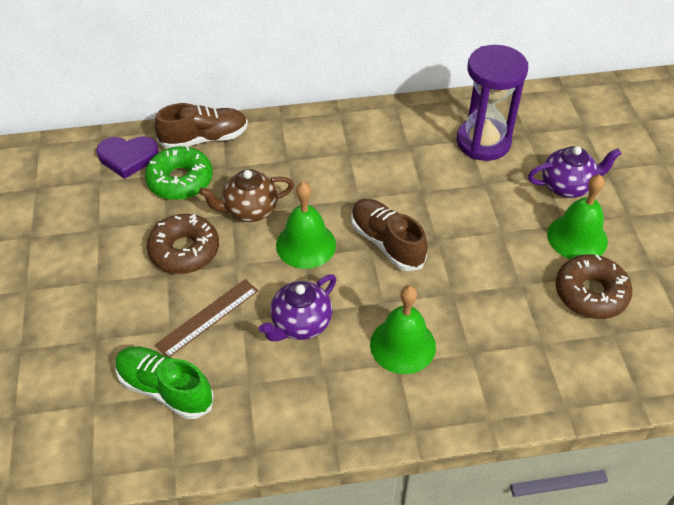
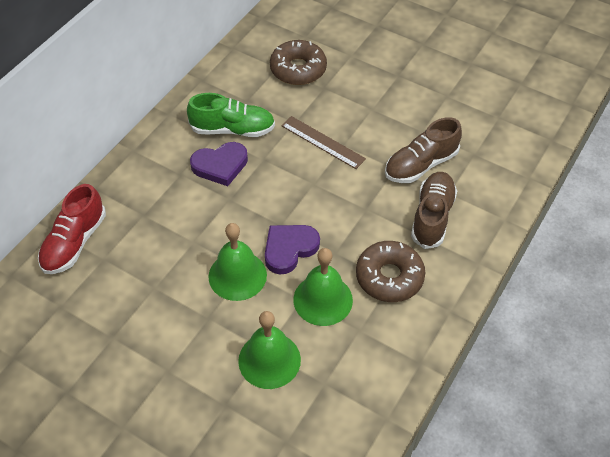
brown teapot: [199,169,294,222] = 1 -> none = 0
green donut: [145,146,213,200] = 1 -> none = 0
purple heart: [96,136,159,179] = 1 -> [190,142,248,186] [265,225,320,275] = 2
purple hourglass: [456,45,528,161] = 1 -> none = 0
purple teapot: [259,274,336,341] [528,146,622,198] = 2 -> none = 0
red shoe: none = 0 -> [38,184,106,274] = 1

